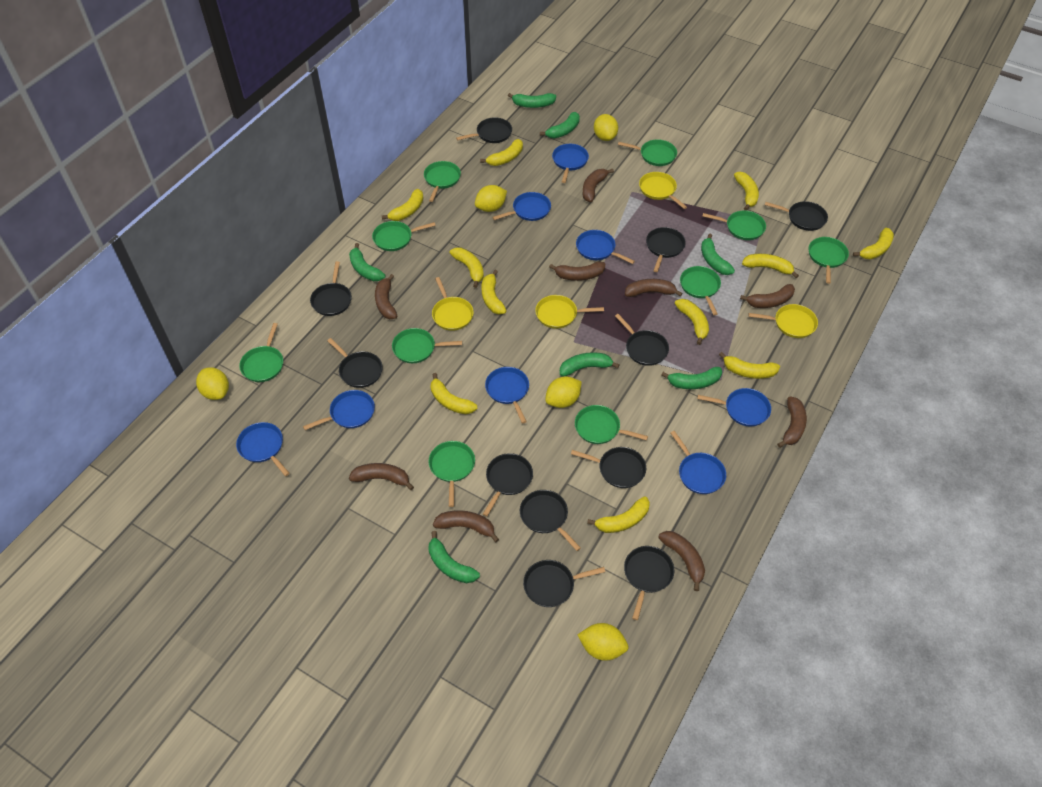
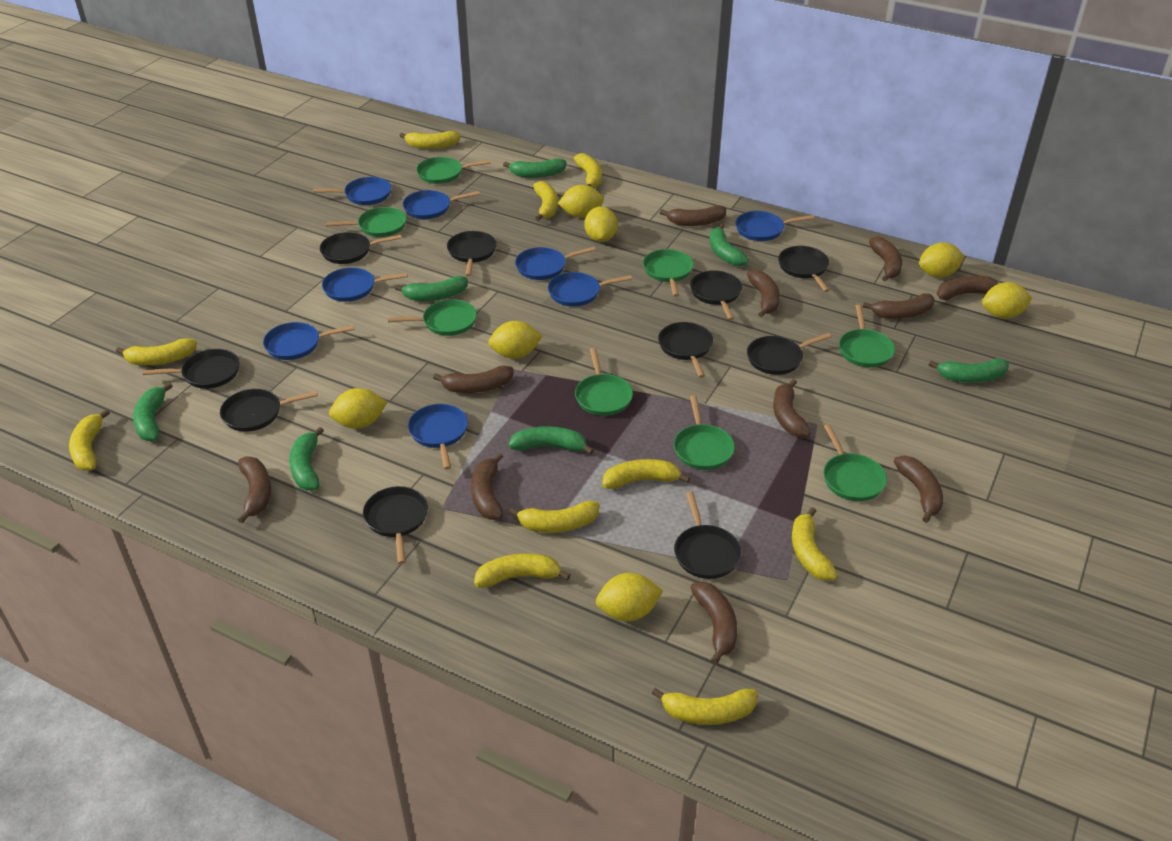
black pan: [310,261,352,316] [327,338,383,388] [456,117,512,143] [483,453,533,516] [520,490,581,551] [523,560,605,607] [571,447,646,488] [615,314,669,366] [624,546,674,620] [646,227,686,272] [765,201,828,231] = 11 -> [142,349,240,389] [220,389,318,432] [320,232,402,264] [363,486,428,564] [447,231,497,277] [658,322,713,378] [674,492,741,579] [690,270,742,320] [747,333,832,375] [778,246,830,292] = 10
brown banana: [349,463,414,490] [375,274,397,319] [433,510,499,542] [549,262,605,281] [583,168,614,202] [625,279,683,297] [658,531,705,591] [740,284,795,308] [777,396,807,448] = 9 -> [238,457,271,523] [433,366,513,393] [471,453,503,520] [660,205,726,226] [690,582,737,665] [747,269,780,317] [773,379,811,438] [863,293,935,319] [869,237,902,282] [894,456,943,523] [937,276,999,300] = 11
green pan: [239,323,283,382] [372,221,436,251] [392,328,462,363] [424,161,461,202] [428,441,475,507] [575,405,648,444] [618,139,677,166] [680,266,721,315] [702,211,766,240] [808,237,849,284] = 10 -> [326,207,406,237] [388,299,477,336] [416,157,491,184] [575,348,633,416] [643,249,694,297] [674,395,735,470] [823,424,887,501] [839,304,895,368] = 8
yellow banana: [382,189,424,221] [431,373,477,414] [450,248,484,288] [480,139,523,166] [481,270,507,315] [587,496,650,533] [675,299,709,345] [719,352,780,379] [734,172,759,211] [742,254,799,278] [853,228,894,259] = 11 -> [69,409,110,471] [116,338,197,365] [399,131,461,149] [474,553,571,588] [509,501,599,533] [533,181,558,221] [574,153,602,188] [602,459,690,489] [651,688,757,725] [792,507,838,581] = 10
yellow lemon: [196,367,229,400] [475,185,507,212] [545,376,582,408] [577,623,628,661] [594,114,618,141] = 5 -> [329,388,387,429] [488,321,542,359] [557,185,604,218] [584,206,618,242] [596,573,663,621] [919,242,964,278] [982,282,1032,319] = 7
yellow pan: [432,277,474,331] [535,295,604,329] [639,172,687,209] [748,304,818,338] = 4 -> none = 0

